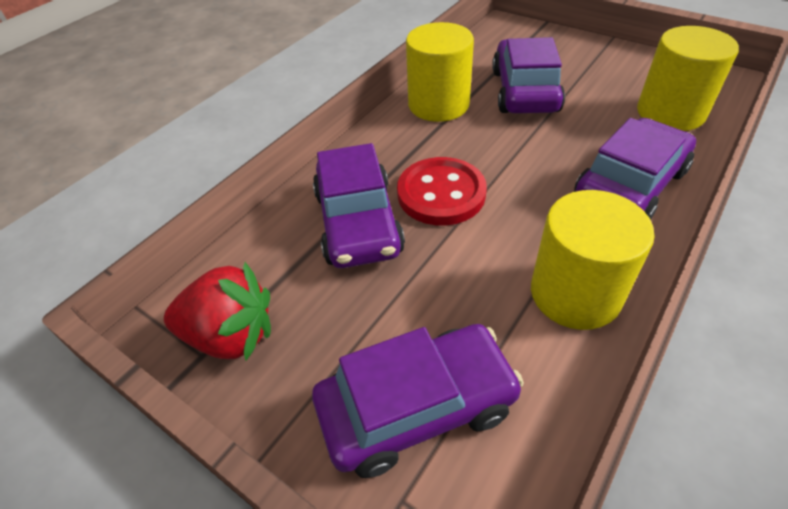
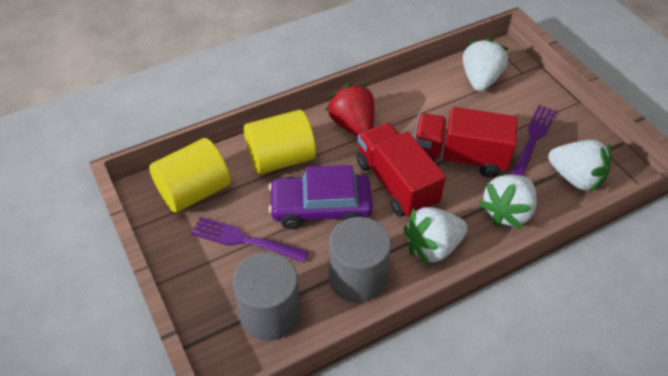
grey cylinder: none = 0 -> [233,252,300,341] [329,217,391,303] = 2
purple car: [312,324,524,478] [313,143,405,268] [492,37,565,113] [574,118,696,219] = 4 -> [269,165,373,229] = 1
purple fork: none = 0 -> [191,217,309,263] [511,105,557,176] = 2
red button: [397,157,487,226] = 1 -> none = 0
red truck: none = 0 -> [356,122,446,217] [414,107,518,178] = 2
white strawberry: none = 0 -> [404,207,468,266] [463,38,509,91] [479,174,537,229] [548,140,611,193] = 4
yellow cylinder: [406,22,474,122] [531,190,655,330] [637,26,739,131] = 3 -> [149,138,230,213] [244,110,316,174] = 2

